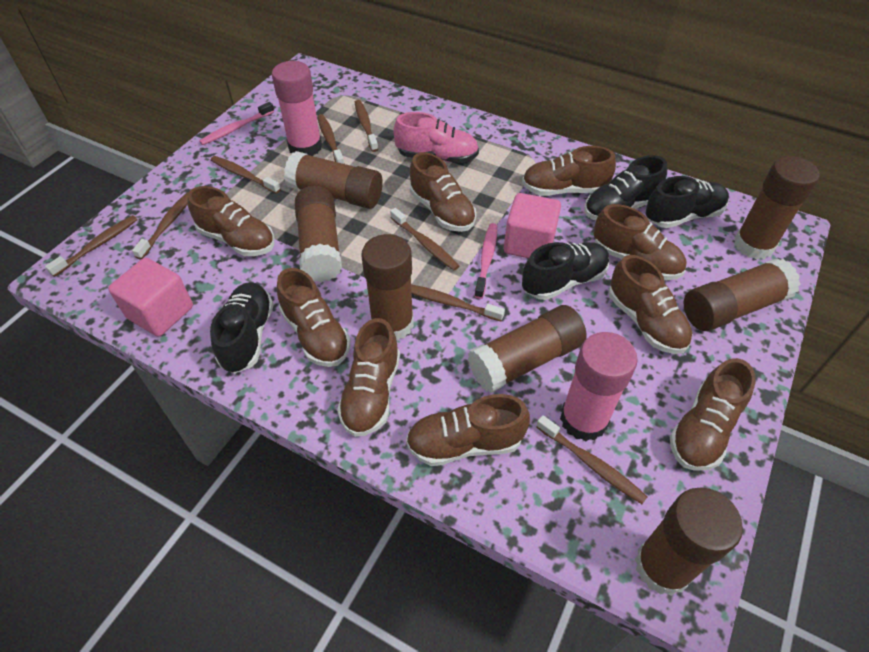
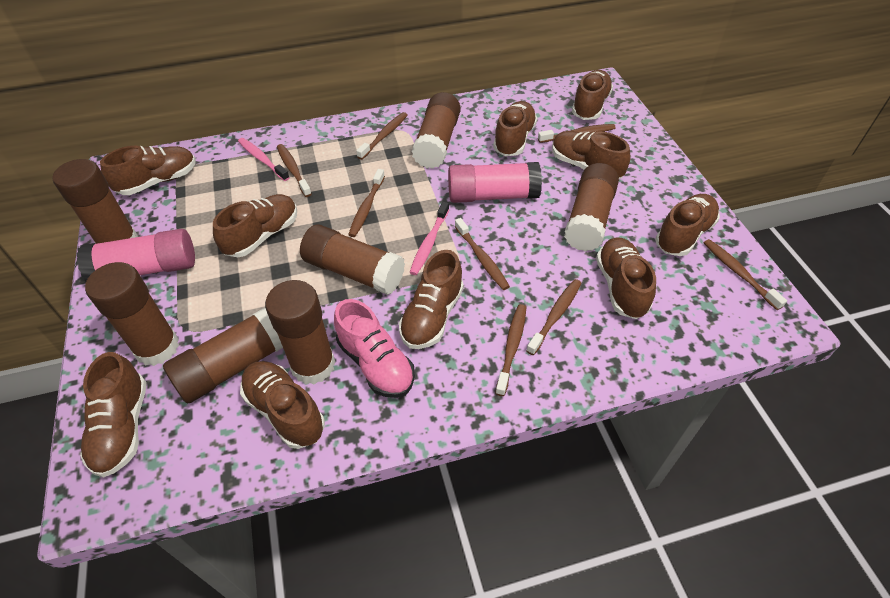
black shoe: [210,282,274,374] [522,242,610,300] [584,155,667,220] [645,176,729,228] = 4 -> none = 0
brown shoe: [187,186,274,256] [277,268,351,367] [337,318,400,437] [406,394,530,466] [410,152,476,232] [522,146,616,196] [593,204,687,280] [609,255,692,354] [670,358,756,471] = 9 -> [80,352,147,478] [100,146,196,195] [213,194,297,257] [240,361,325,449] [399,250,464,349] [493,101,537,156] [552,131,630,179] [572,70,613,120] [596,237,656,319] [655,194,720,256] = 10
pink cube: [108,258,193,337] [504,193,561,258] = 2 -> none = 0

